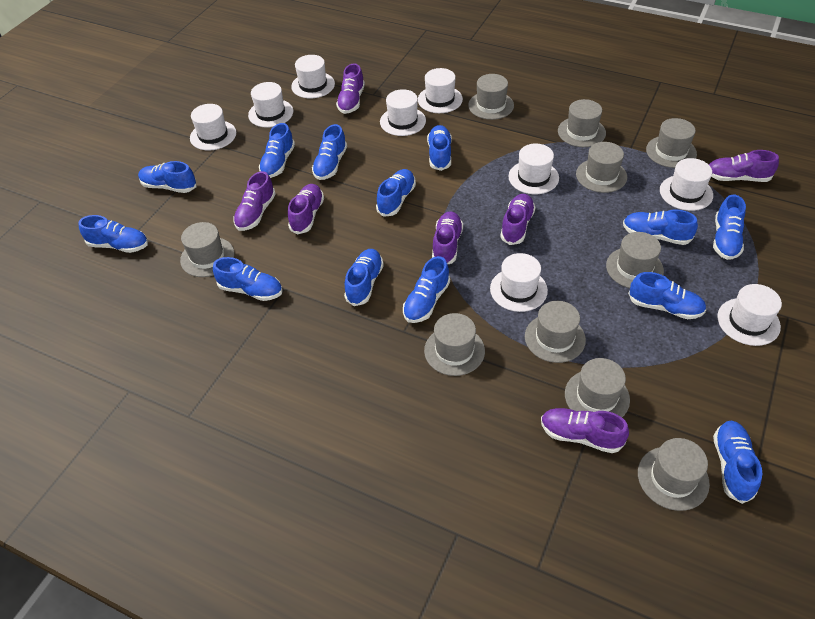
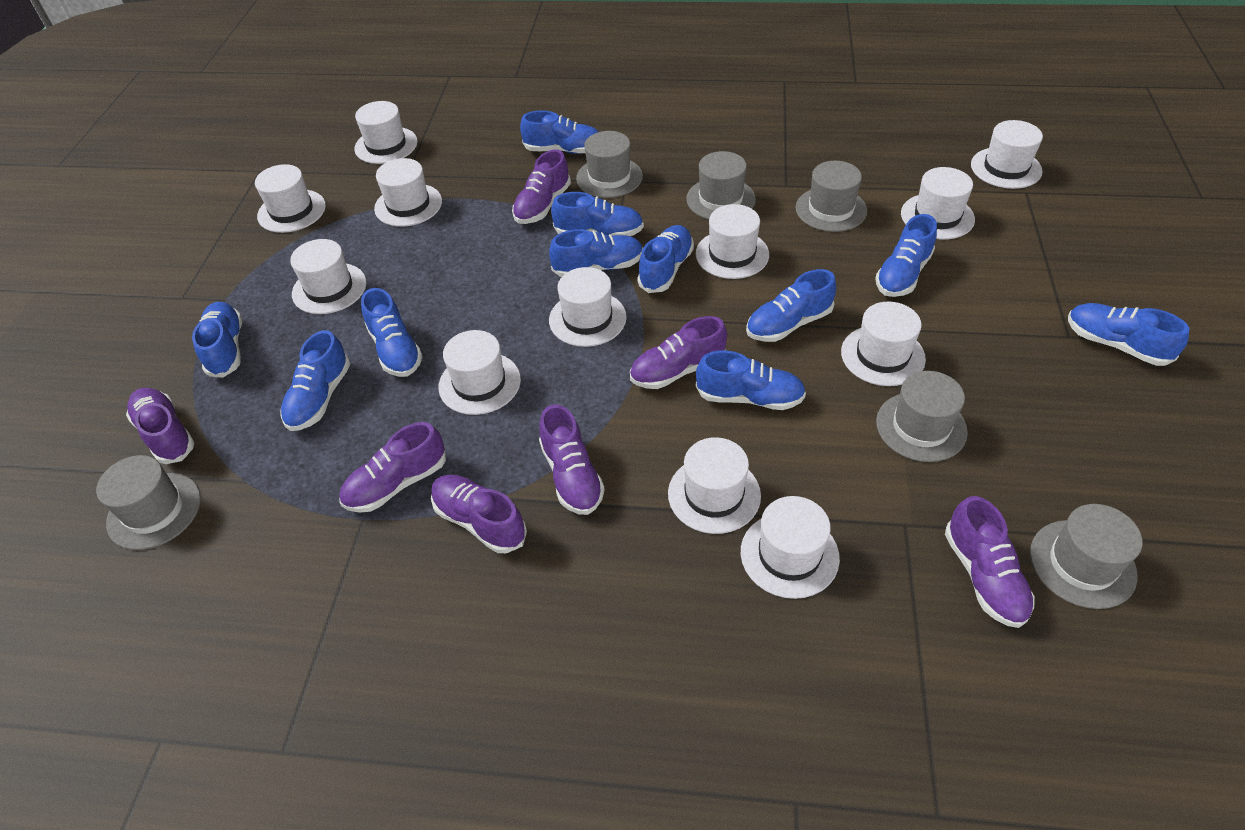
blue shoe: [78,215,148,253] [138,161,197,193] [213,257,282,301] [259,123,295,178] [312,124,347,180] [344,249,384,306] [376,169,416,217] [403,256,450,323] [427,125,452,171] [623,210,698,245] [628,272,706,319] [713,195,746,260] [713,421,762,504] = 13 -> [192,302,242,378] [280,330,350,431] [361,288,423,377] [520,110,599,154] [549,229,643,277] [551,192,644,236] [637,225,694,293] [696,350,806,410] [746,269,836,342] [875,214,937,297] [1068,303,1189,366] = 11
grey hat: [180,222,234,277] [424,313,485,376] [468,74,514,120] [525,301,586,363] [558,99,606,147] [565,358,630,417] [576,142,627,193] [606,232,664,288] [638,438,710,511] [646,118,697,168] = 10 -> [96,455,201,550] [576,131,643,198] [686,151,756,219] [796,161,867,232] [876,371,968,462] [1030,504,1143,609] = 6
white hat: [190,104,236,151] [248,82,293,128] [291,55,335,98] [380,89,426,136] [418,68,463,113] [490,253,548,312] [509,143,559,194] [660,158,713,211] [717,284,782,346] = 9 -> [255,164,326,233] [290,239,366,314] [354,101,418,164] [374,158,442,227] [438,330,521,415] [549,267,627,347] [668,437,761,534] [696,204,769,279] [741,496,840,599] [841,301,926,386] [901,167,975,239] [971,120,1043,189] = 12

